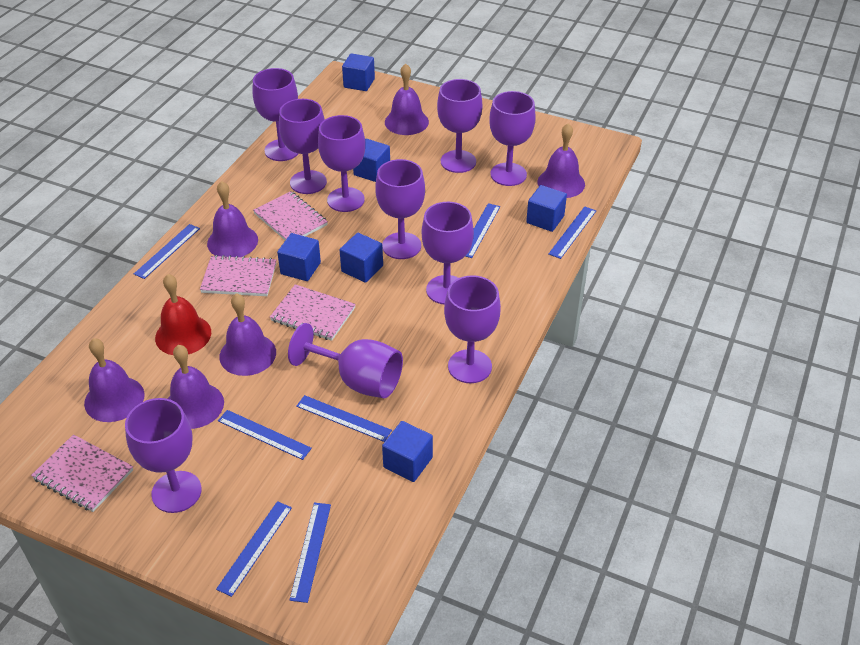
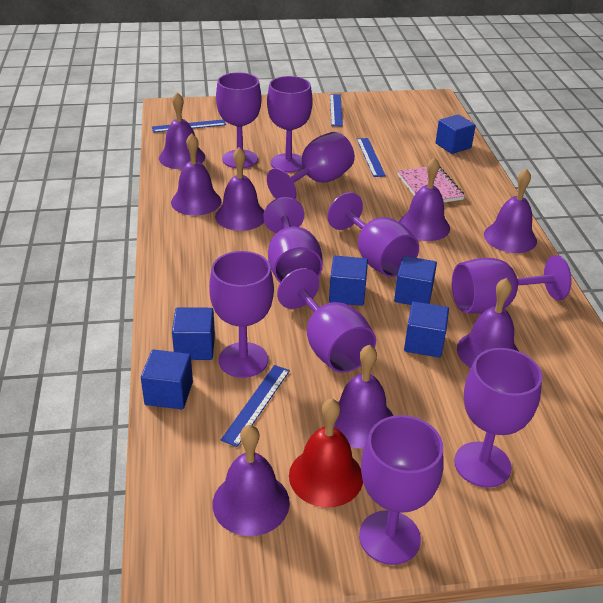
blue ruler: [134,224,200,279] [216,501,292,597] [218,410,312,460] [290,503,331,603] [296,395,392,442] [465,203,500,258] [549,206,596,259] = 7 -> [152,120,226,133] [221,365,290,447] [330,94,343,126] [357,138,386,177] = 4
pink notebook: [31,434,133,512] [200,255,277,296] [253,191,328,240] [270,284,356,341] = 4 -> [397,167,465,202] = 1
purple bell: [84,338,145,422] [168,345,224,429] [207,181,258,257] [219,293,276,376] [385,63,429,135] [537,123,585,198] = 6 -> [159,92,205,169] [171,134,221,216] [213,425,290,536] [215,147,264,231] [334,345,393,449] [399,157,450,241] [457,278,518,368] [484,168,537,253] = 8

